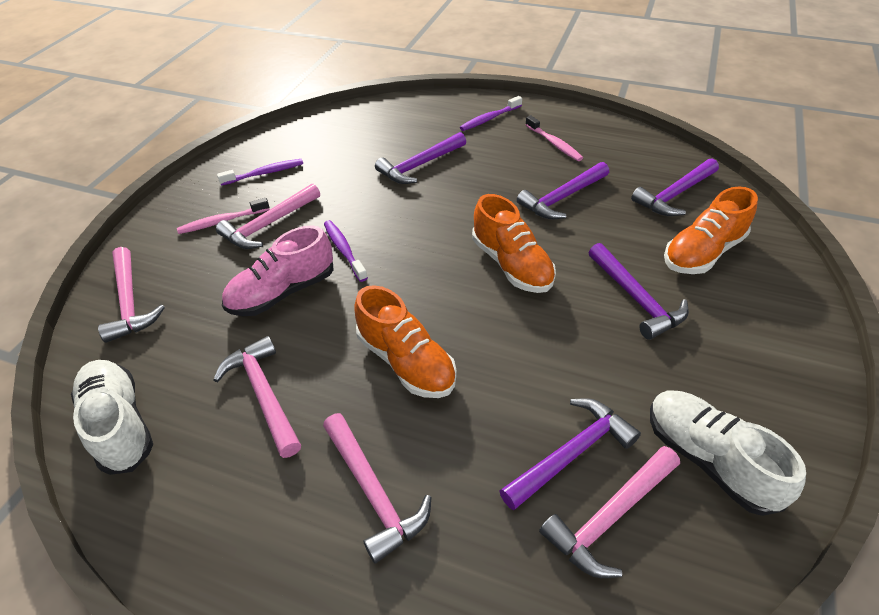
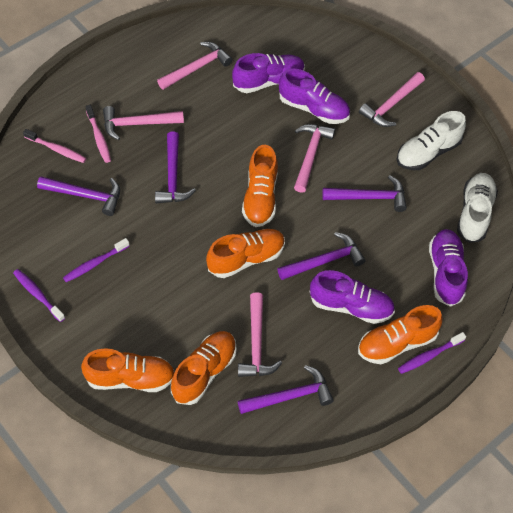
orange shoe: [354,285,457,398] [472,194,556,293] [664,187,758,274] = 3 -> [81,348,174,392] [171,331,237,405] [206,229,285,278] [242,145,278,227] [358,305,443,364] = 5
pink shoe: [222,225,334,316] = 1 -> none = 0
purple shoe: none = 0 -> [232,53,305,93] [279,69,350,124] [310,270,395,324] [429,229,468,307] = 4

